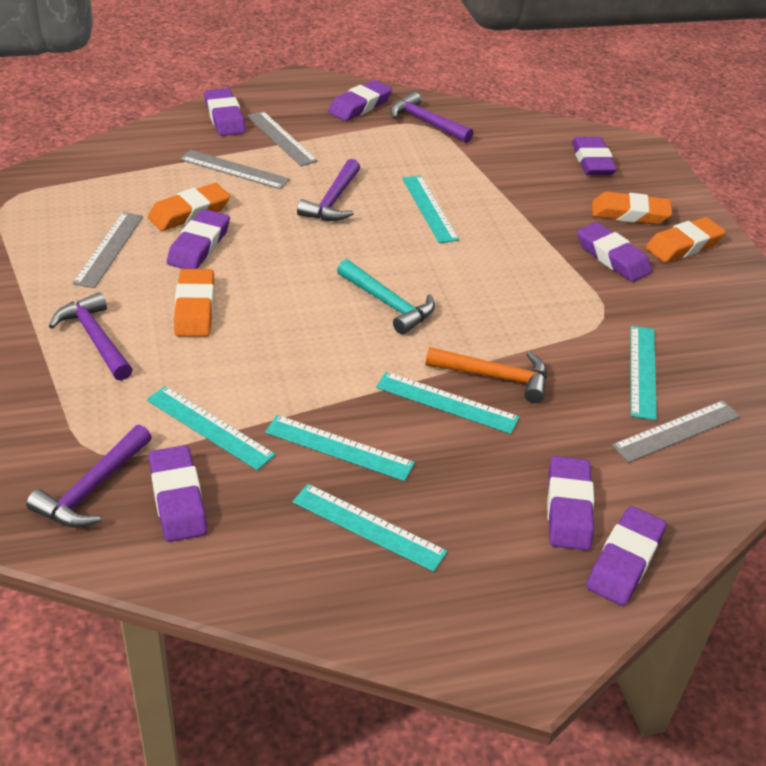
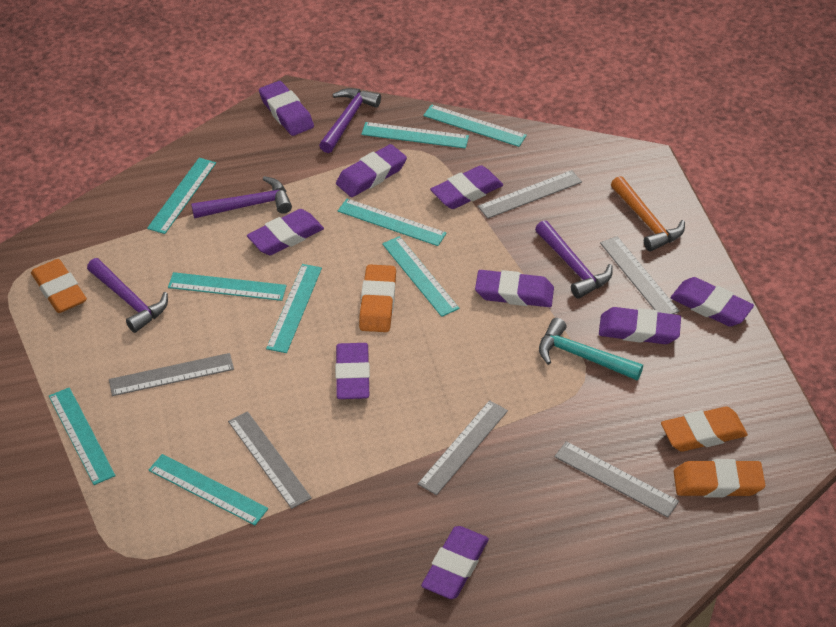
grey ruler: [72,212,143,288] [180,150,290,189] [247,111,318,166] [612,401,740,463] = 4 -> [109,353,234,396] [228,411,312,509] [418,400,508,495] [478,170,582,219] [554,441,679,517] [600,236,680,314] = 6
purple eraser: [149,445,207,542] [167,209,230,269] [204,88,246,136] [328,80,392,121] [547,456,594,551] [572,137,617,175] [577,222,652,282] [586,506,666,606] = 8 -> [247,209,324,255] [259,81,314,136] [335,343,370,399] [336,144,407,197] [421,526,489,599] [430,165,503,209] [475,270,554,307] [599,307,681,344] [671,277,754,327] = 9
turquoise ruler: [147,386,276,470] [265,415,415,481] [292,484,448,572] [376,372,520,434] [402,175,459,243] [630,326,657,420] = 6 -> [49,387,115,485] [147,158,216,234] [148,454,268,525] [168,272,286,301] [266,264,322,353] [338,199,447,246] [361,122,469,149] [382,236,459,317] [423,104,527,147] = 9

